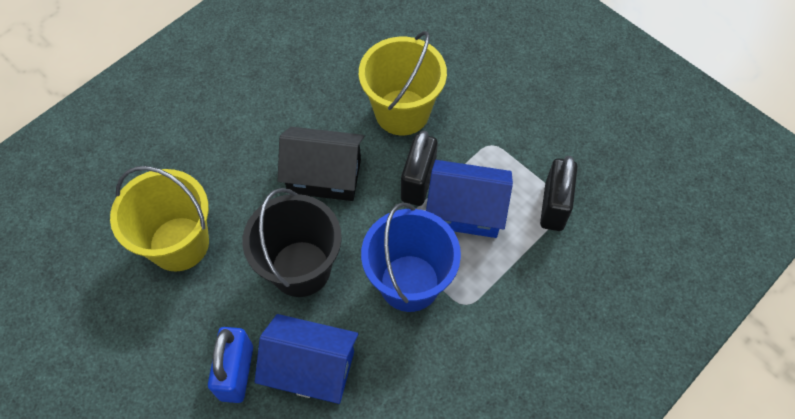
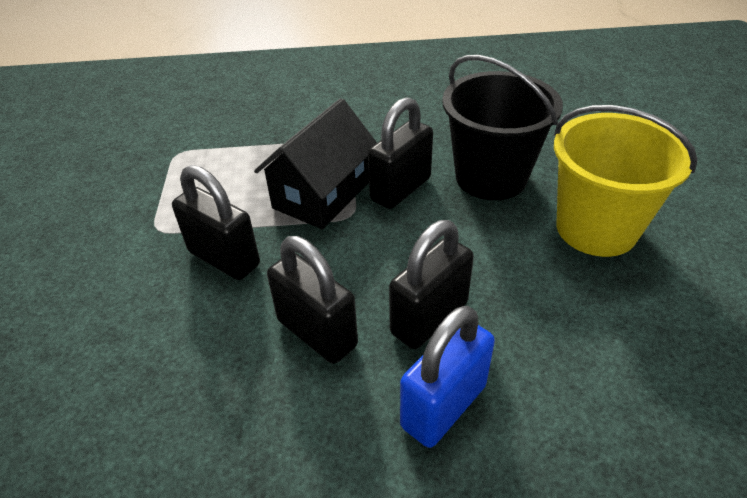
black padlock: [401,131,438,206] [540,156,578,231] = 2 -> [172,165,260,280] [267,236,358,364] [368,97,433,209] [389,220,474,349] = 4
blue bucket: [361,202,461,312] = 1 -> none = 0
blue house: [255,314,358,404] [426,160,513,238] = 2 -> none = 0
yellow bucket: [110,166,209,272] [359,31,447,135] = 2 -> [554,105,698,257] = 1

